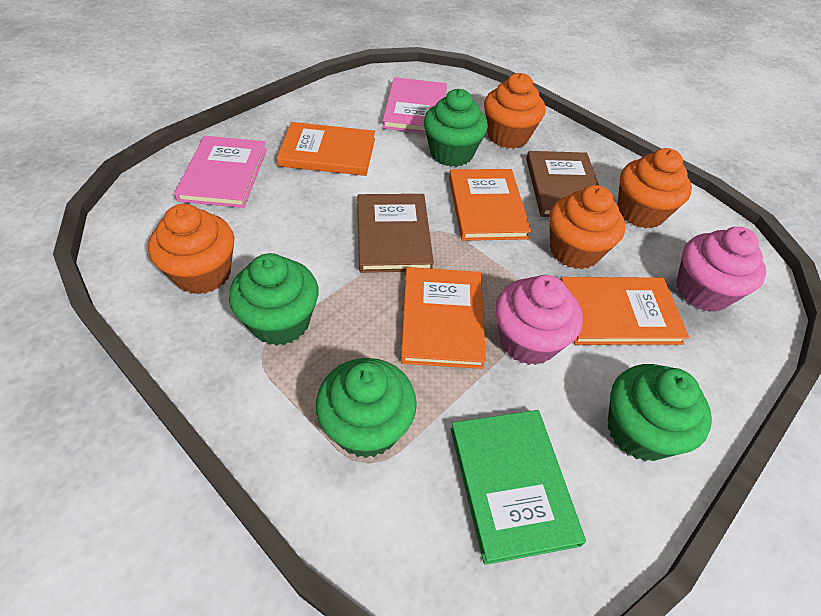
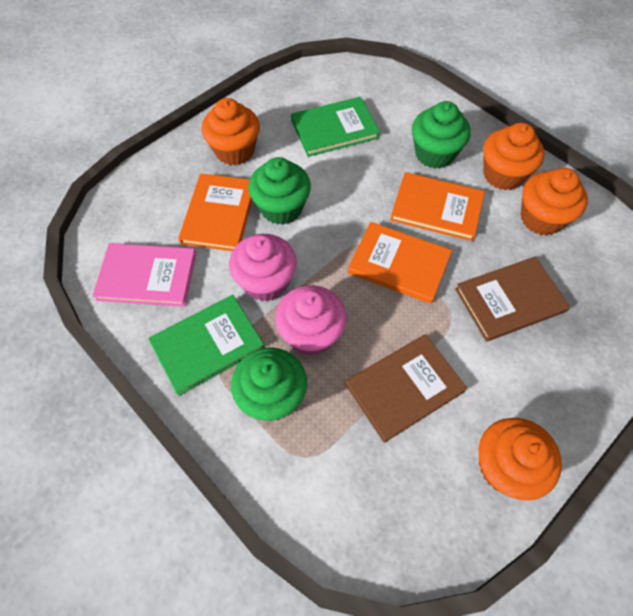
green book: [451,410,586,565] = 1 -> [148,295,265,396] [291,97,380,157] = 2
green cupcake: [229,253,319,346] [316,358,417,458] [424,89,488,167] [608,364,712,461] = 4 -> [231,347,307,421] [249,157,311,225] [412,101,471,169] = 3
orange book: [276,122,375,176] [401,267,486,369] [449,169,531,241] [561,277,689,345] = 4 -> [178,174,253,251] [348,222,452,304] [390,172,485,241] = 3
pink book: [174,136,267,208] [383,77,447,133] = 2 -> [93,243,196,307] = 1

